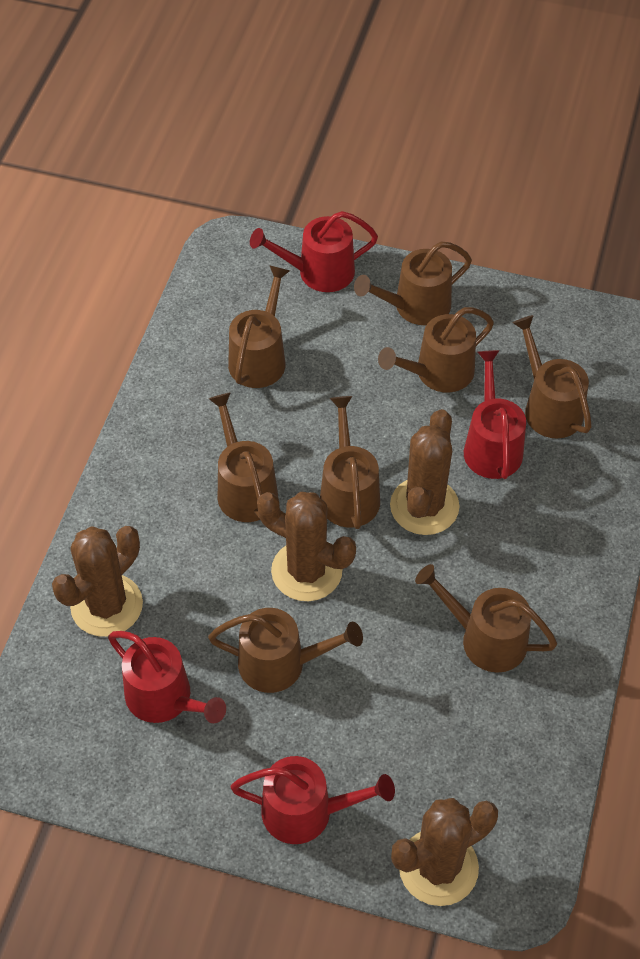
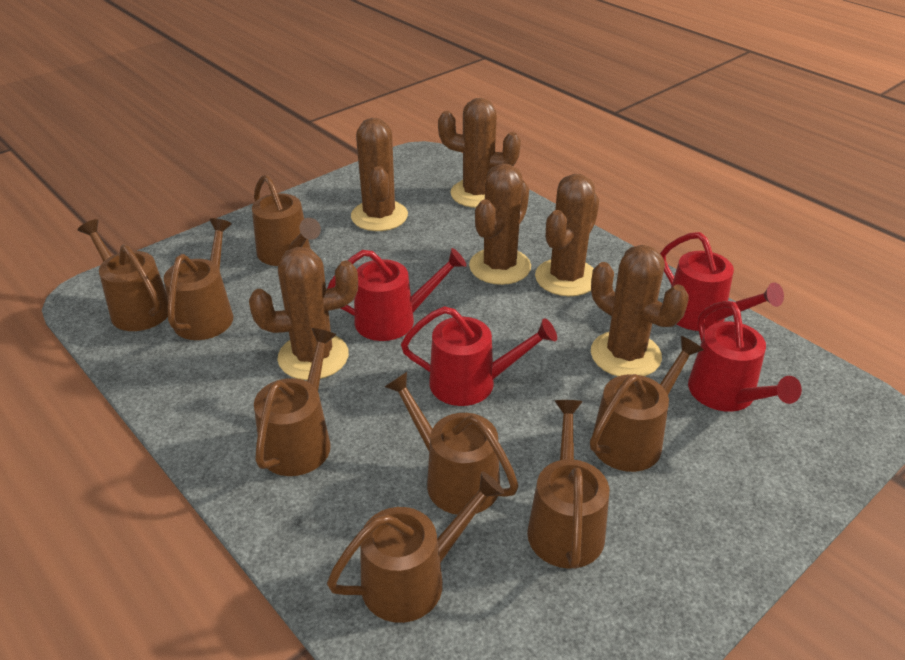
brown cactus: [52,526,143,637] [257,492,356,601] [390,409,459,535] [391,798,498,906] = 4 -> [249,247,358,380] [351,118,408,231] [438,98,521,208] [469,164,531,285] [535,174,599,296] [591,245,689,376] = 6

